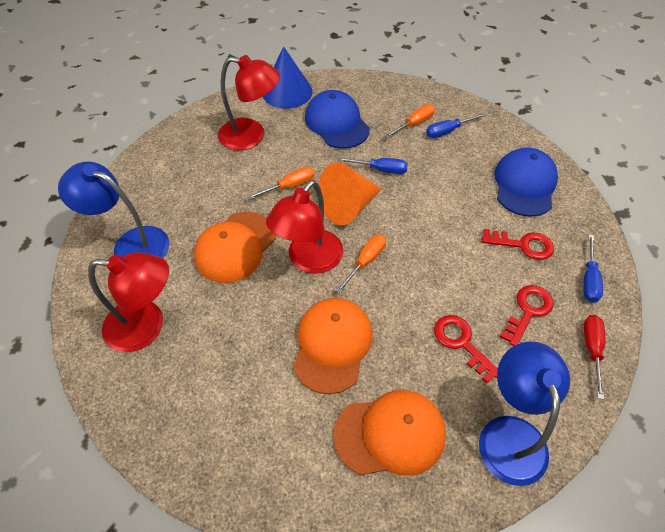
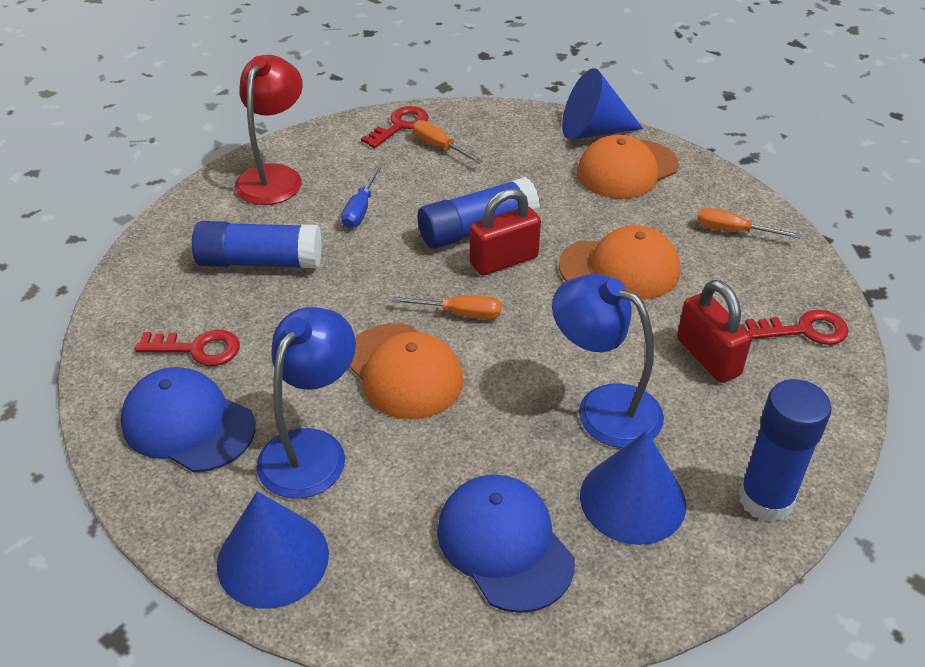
blue cone: [263,46,312,109] = 1 -> [217,491,329,609] [562,68,643,140] [580,431,686,545] = 3
blue glue stick: none = 0 -> [192,221,322,268] [418,177,540,249] [739,379,832,522] = 3
blue screwdriver: [337,157,408,174] [426,113,486,138] [583,235,603,303] = 3 -> [341,166,381,228] = 1
orange cone: [318,162,381,225] = 1 -> none = 0
red lamp: [88,252,169,352] [218,55,280,150] [266,180,343,274] = 3 -> [235,55,303,205] = 1
red padlock: none = 0 -> [470,188,541,275] [677,280,752,383] = 2
red screwdriver: [584,315,605,400] = 1 -> none = 0

